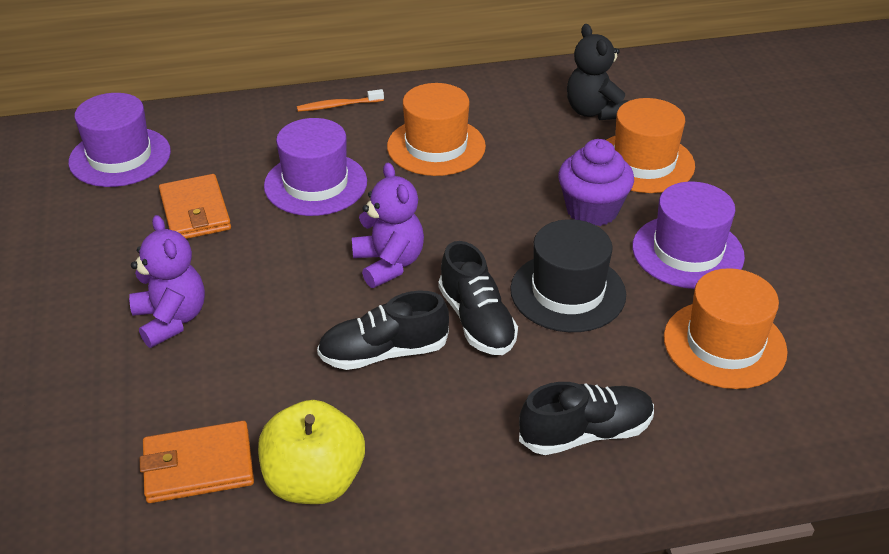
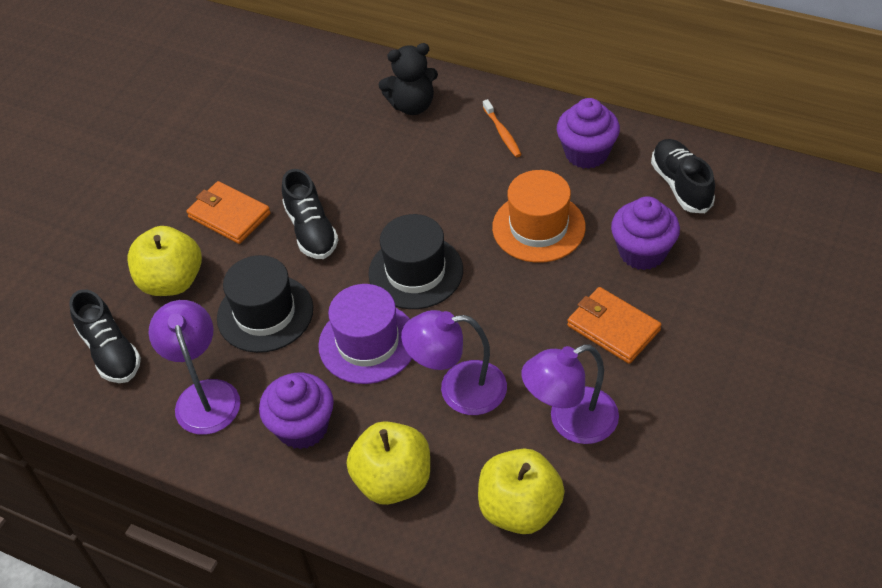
black hat: [510,219,626,332] = 1 -> [217,255,313,353] [368,214,463,309] = 2
orange hat: [387,83,486,176] [606,98,695,193] [664,268,788,389] = 3 -> [492,170,586,263] = 1
purple cupcake: [558,139,634,226] = 1 -> [259,373,334,449] [557,98,620,169] [611,196,680,270] = 3
purple hat: [68,93,171,187] [264,118,367,216] [632,181,745,289] = 3 -> [318,284,412,384] = 1
purple lamp: none = 0 -> [149,300,240,435] [401,310,507,415] [521,345,619,444] = 3
purple teddy bear: [129,215,205,348] [352,163,424,288] = 2 -> none = 0
yellow apple: [258,400,365,504] = 1 -> [127,226,202,296] [347,421,430,505] [478,448,565,534] = 3

